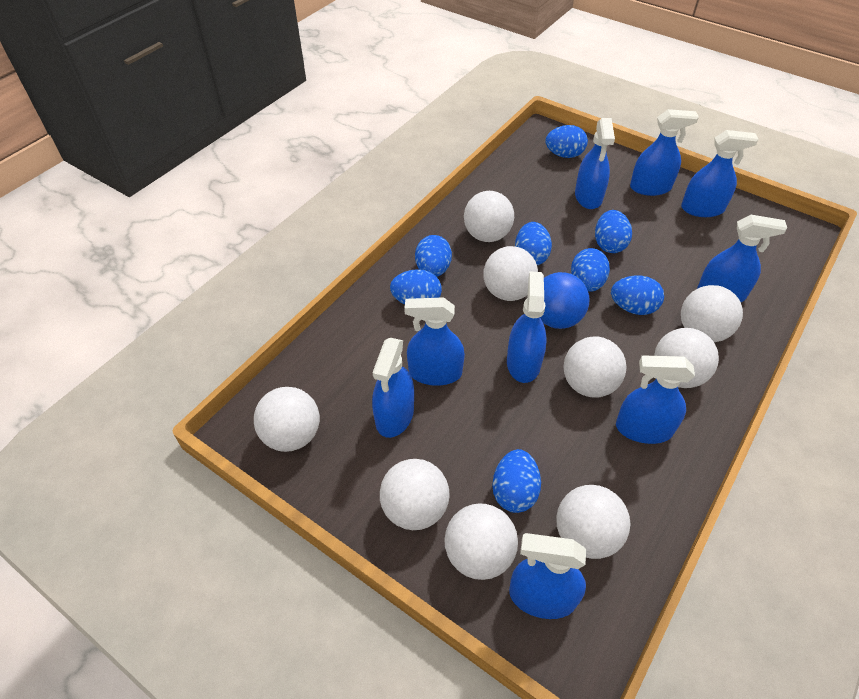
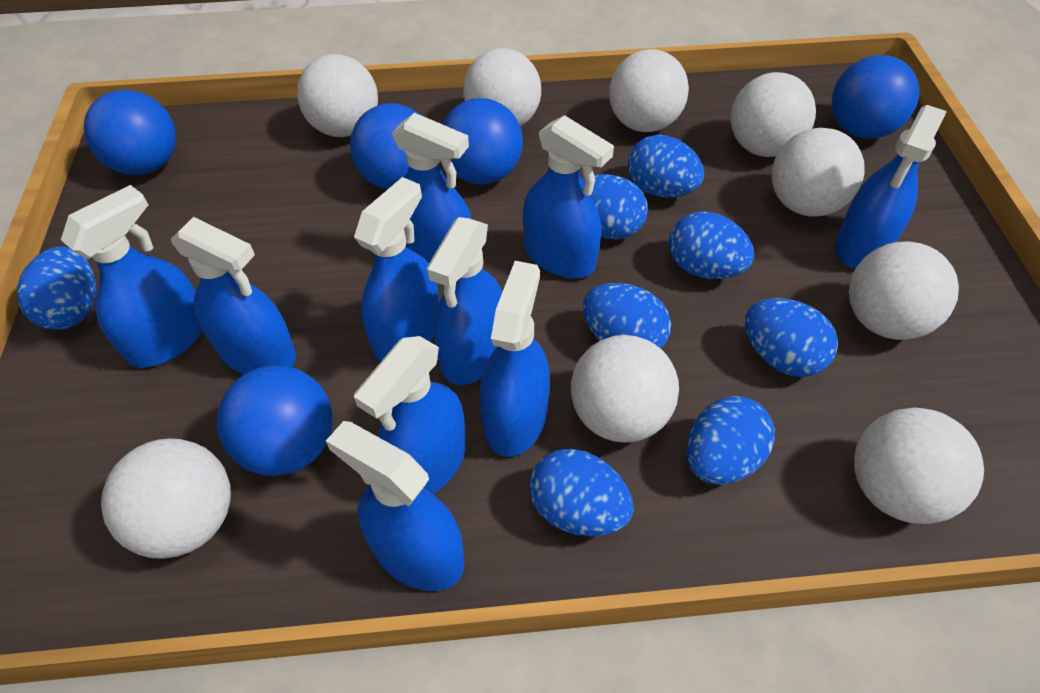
blue ball: [540,272,589,329] = 1 -> [84,90,176,175] [217,365,333,476] [350,103,420,189] [443,98,523,185] [832,55,919,139] = 5
blue spray bottle: [372,338,414,438] [404,298,465,386] [507,271,547,383] [509,533,586,619] [575,118,615,209] [616,355,695,444] [630,109,699,196] [681,130,758,217] [697,215,787,302] = 9 -> [61,185,202,368] [171,217,296,374] [326,421,464,591] [354,177,439,362] [354,336,466,494] [392,113,472,263] [427,217,502,385] [480,261,550,457] [523,115,614,278] [835,105,947,269] = 10

